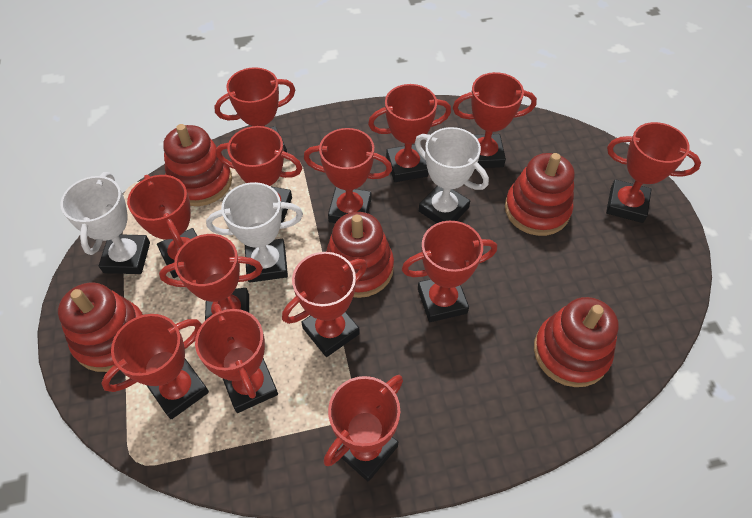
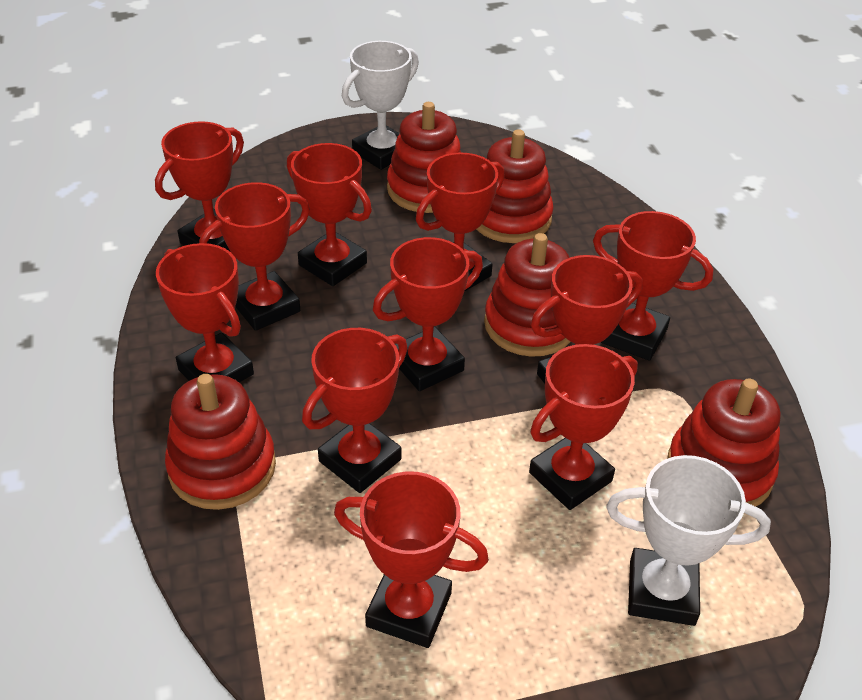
red trophy: [101,314,209,419] [127,175,197,278] [159,234,263,320] [195,304,278,413] [214,67,295,152] [216,126,302,223] [282,252,367,357] [304,128,392,223] [324,375,403,481] [368,84,451,182] [402,221,497,322] [453,72,537,168] [606,122,701,223] = 13 -> [155,121,244,251] [156,243,254,382] [199,182,310,331] [287,143,372,286] [302,328,408,493] [334,471,489,648] [373,237,483,391] [416,152,505,292] [529,344,638,510] [531,255,643,384] [593,211,713,361] = 11
white trophy: [60,172,150,274] [206,182,303,283] [415,127,489,223] = 3 -> [342,41,419,170] [606,455,771,626] = 2

